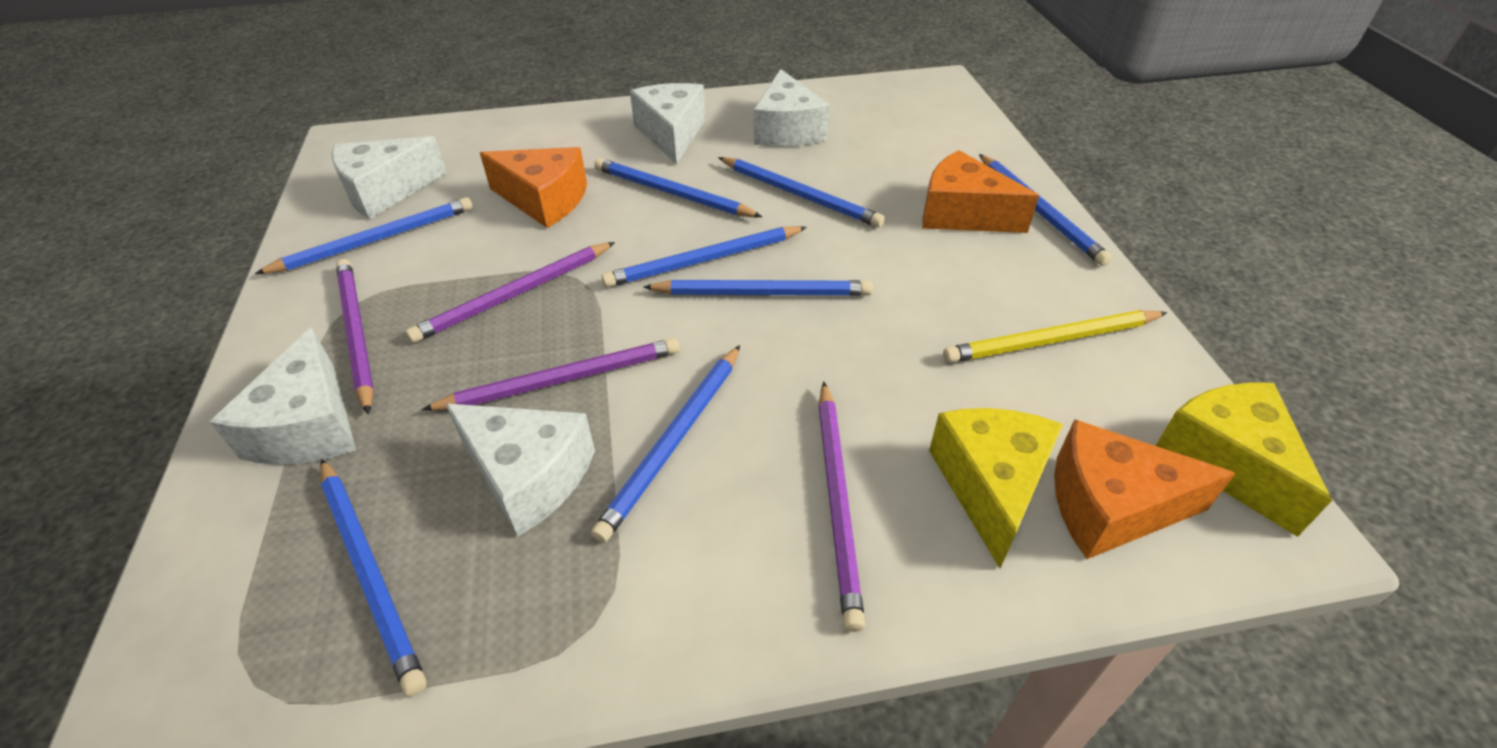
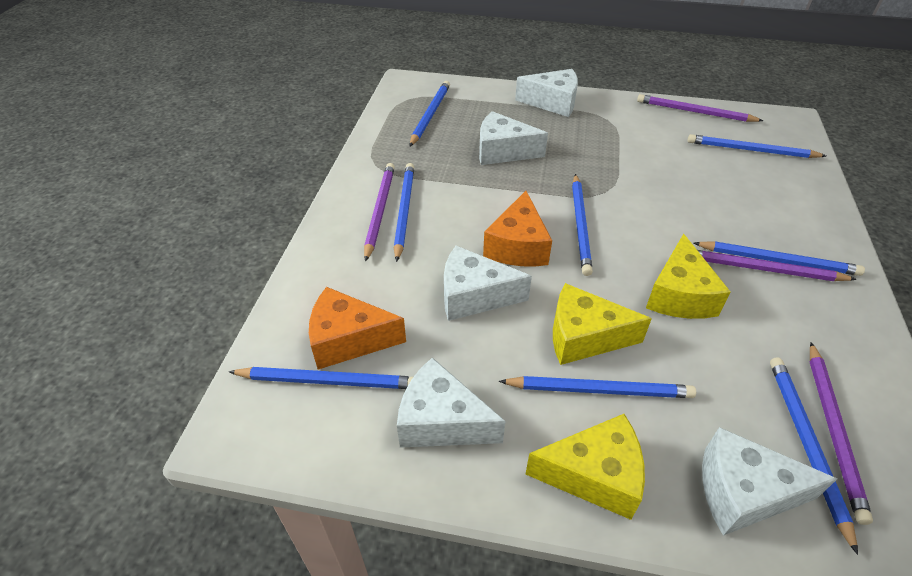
orange cheese: [480,147,587,228] [922,150,1039,233] [1054,419,1236,559] = 3 -> [309,287,406,370] [483,191,552,266] = 2
yellow cheese: [929,408,1063,568] [1155,382,1332,537] = 2 -> [526,414,645,520] [553,283,652,365] [646,234,731,319] = 3
yellow pencil: [943,310,1167,363] = 1 -> none = 0

